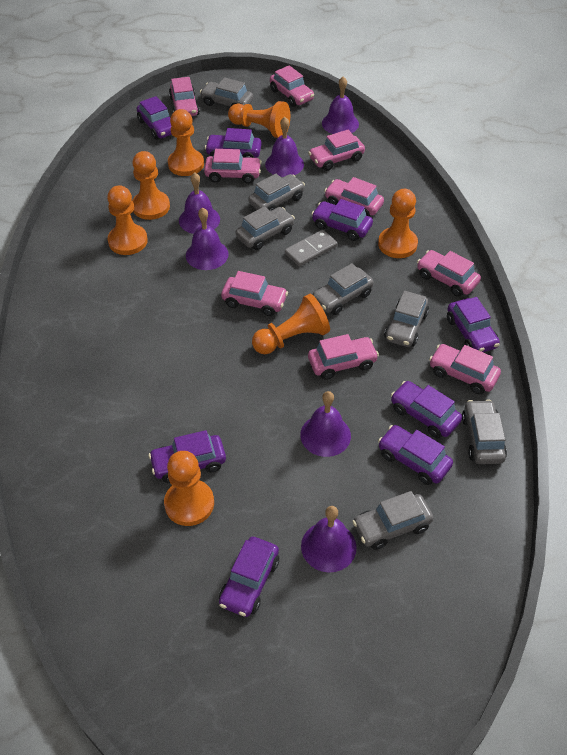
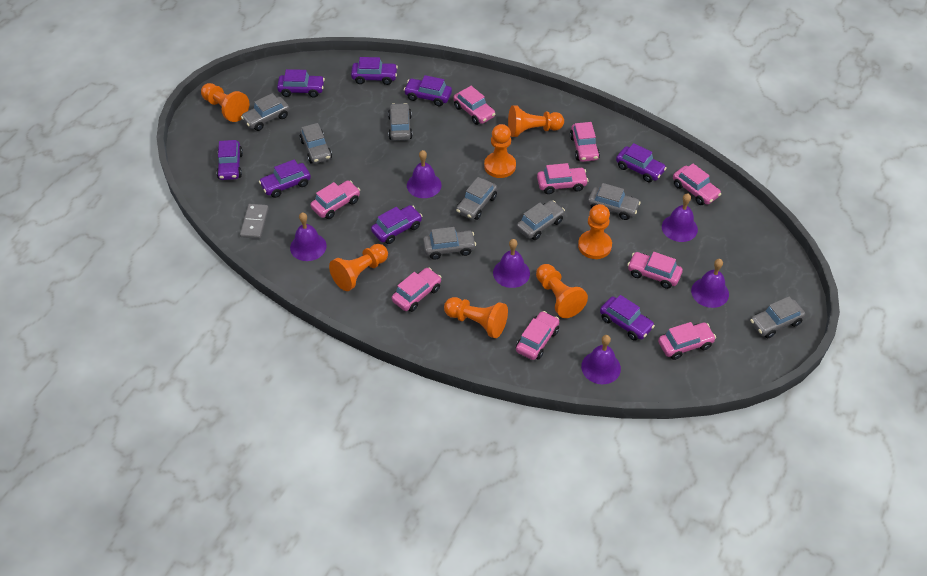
grey car: [200,77,253,106] [235,206,295,250] [248,174,305,211] [313,263,374,315] [352,491,433,550] [384,291,429,347] [462,399,507,464] = 7 -> [241,93,290,131] [299,123,332,164] [388,103,413,141] [423,227,476,260] [456,177,497,220] [517,200,565,240] [588,183,641,220] [750,296,805,338] = 8

